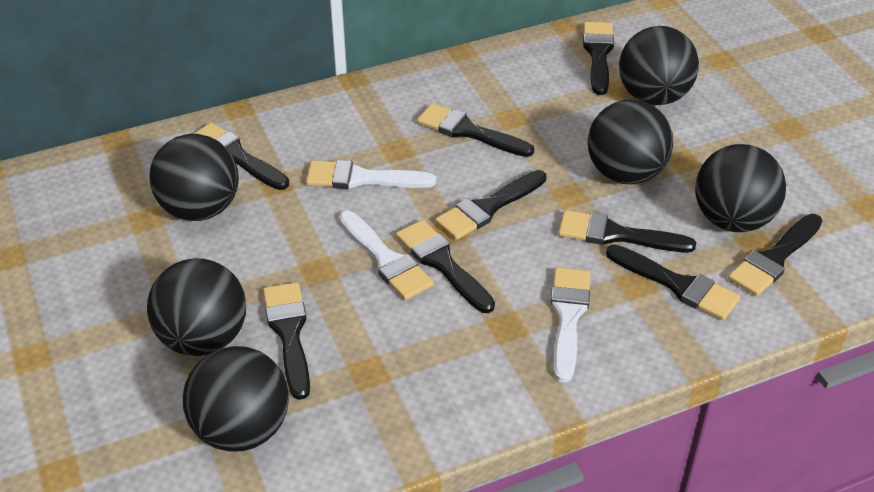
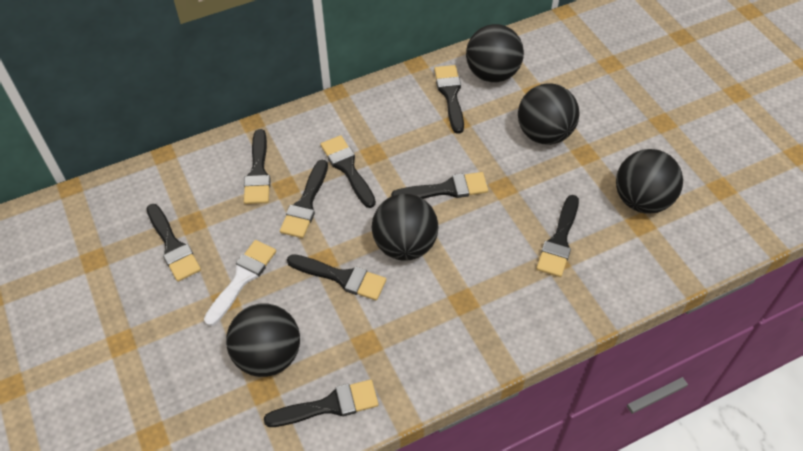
black ball: [147,258,246,356] [150,134,239,221] [183,346,289,452] [588,100,673,184] [619,26,699,105] [695,144,786,232] = 6 -> [226,304,300,377] [372,194,439,261] [466,24,524,82] [518,83,579,145] [616,149,683,214] = 5
white brush: [306,160,436,189] [339,211,434,300] [550,267,591,383] = 3 -> [204,240,276,326] = 1

